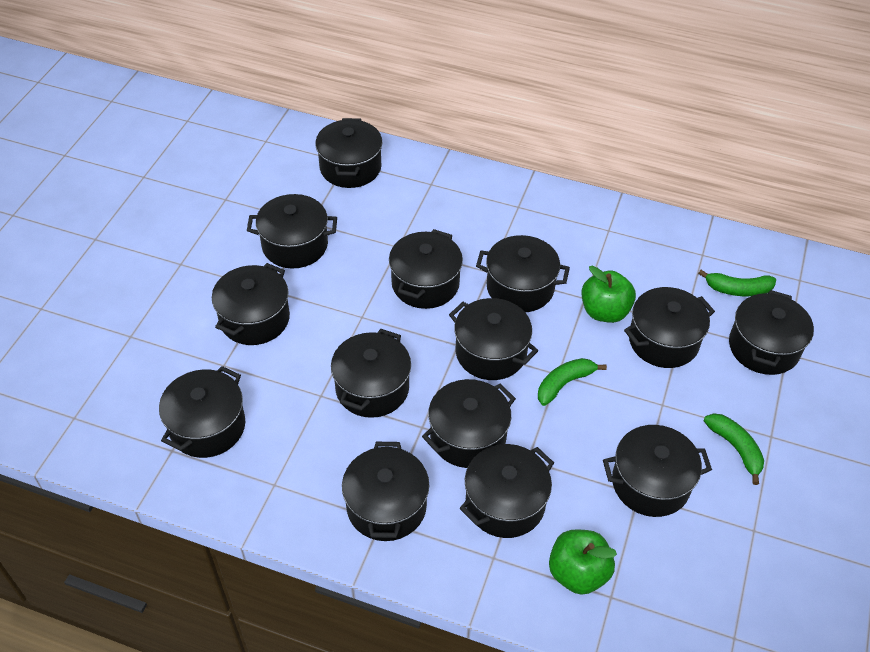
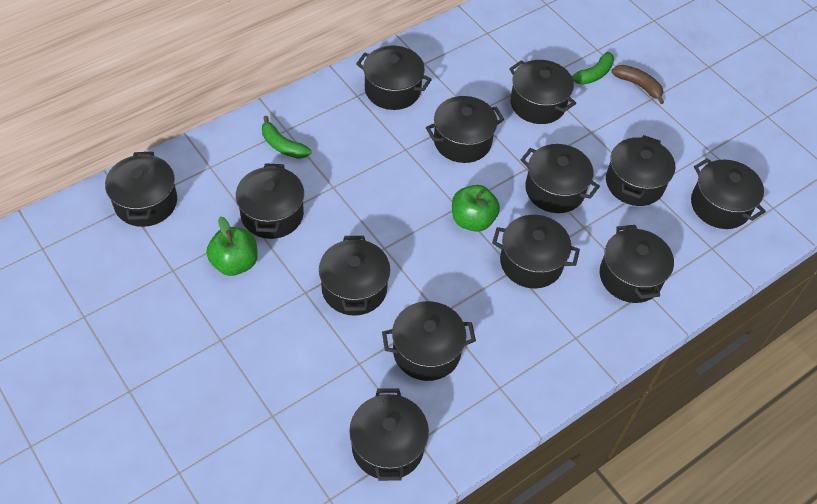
black pot: [159,366,245,458] [212,263,290,345] [247,194,337,268] [315,118,382,188] [331,329,411,418] [342,442,429,541] [389,229,463,309] [422,379,516,468] [449,298,538,380] [460,444,554,538] [476,235,570,312] [603,425,712,517] [624,287,715,368] [729,290,814,375] = 14 -> [105,152,177,227] [236,163,304,239] [319,236,390,316] [349,389,429,481] [356,46,432,110] [382,301,476,381] [426,96,504,163] [492,215,580,288] [509,60,576,124] [520,144,600,213] [600,225,674,303] [606,135,675,206] [691,158,766,229] = 13
brown banana: none = 0 -> [611,65,664,104] = 1
green banana: [538,358,607,406] [698,270,776,296] [704,413,764,485] = 3 -> [262,116,311,159] [572,52,614,85] = 2

